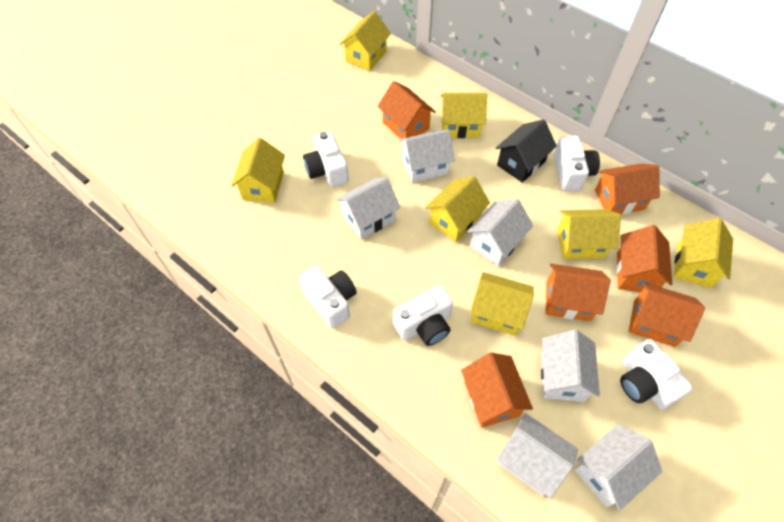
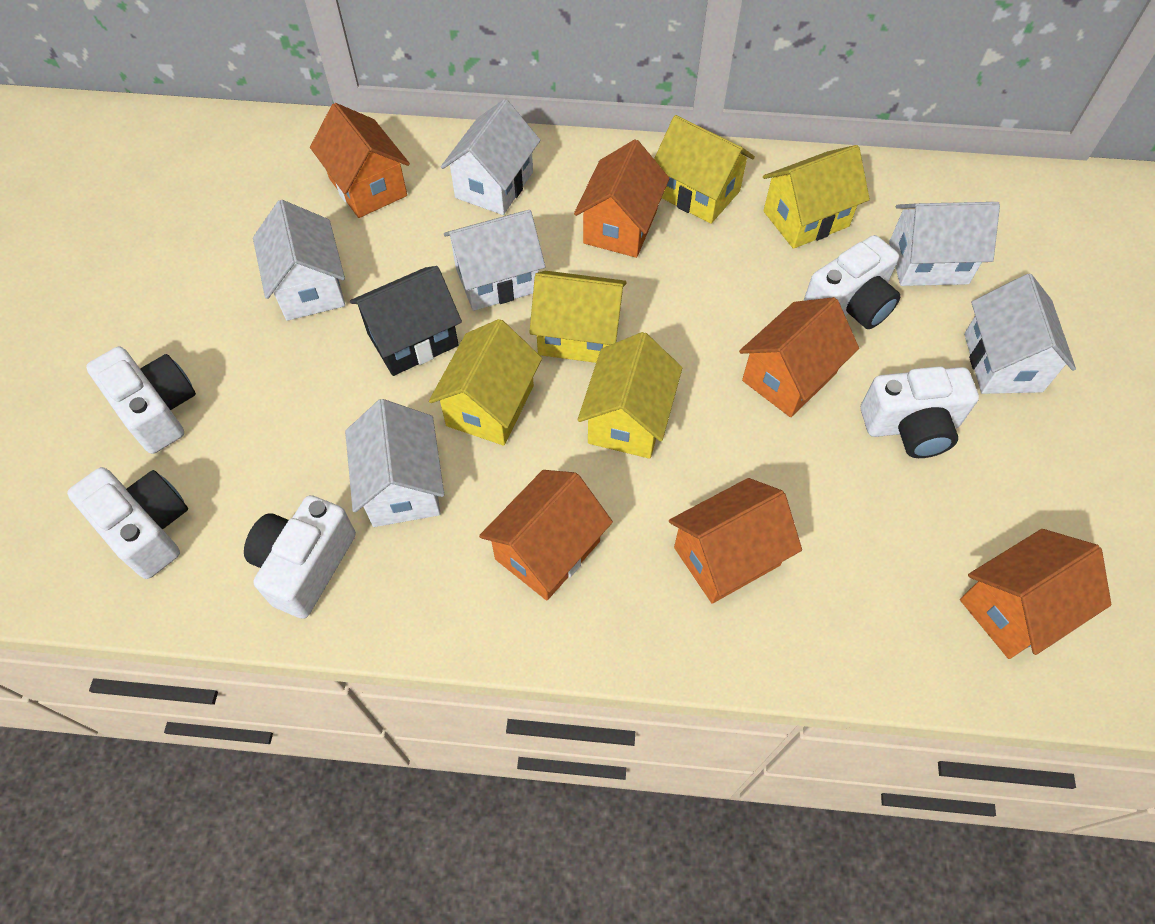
yellow house: [231,138,285,203] [340,11,391,71] [425,176,490,242] [440,93,487,138] [470,272,534,336] [557,209,621,259] [674,218,733,288] = 7 -> [429,319,542,446] [529,271,627,363] [578,332,682,459] [654,115,755,224] [763,145,870,249] = 5

